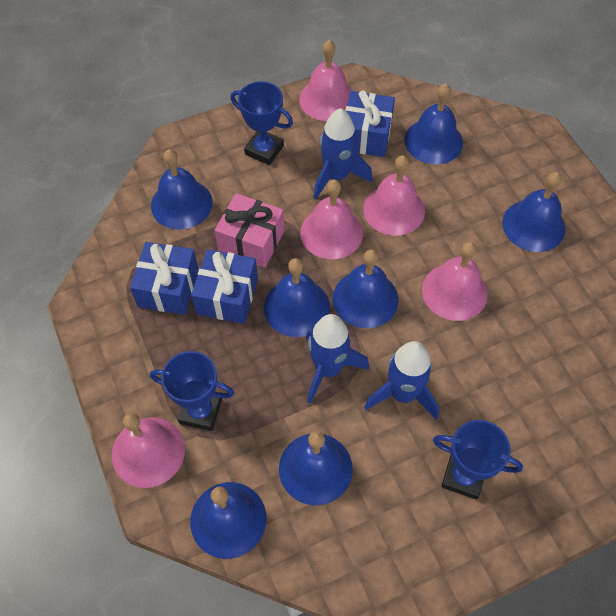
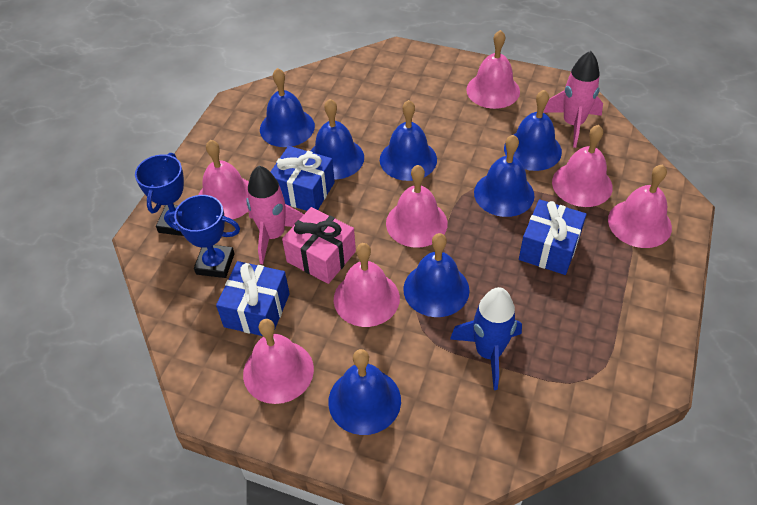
blue rocket: [306,314,369,403] [313,108,372,200] [364,341,439,420] = 3 -> [450,287,522,390] = 1
blue trophy: [150,351,234,431] [231,81,293,165] [433,420,523,500] = 3 -> [135,153,184,236] [165,195,240,278] = 2
pink bell: [112,413,185,488] [299,40,353,121] [300,179,363,259] [363,155,425,236] [422,242,488,321] = 5 -> [198,140,249,219] [243,319,314,404] [334,243,400,327] [386,165,448,248] [466,30,520,109] [552,125,613,207] [608,164,672,248] = 7
pink rocket: none = 0 -> [246,166,304,264] [543,51,603,148] = 2

